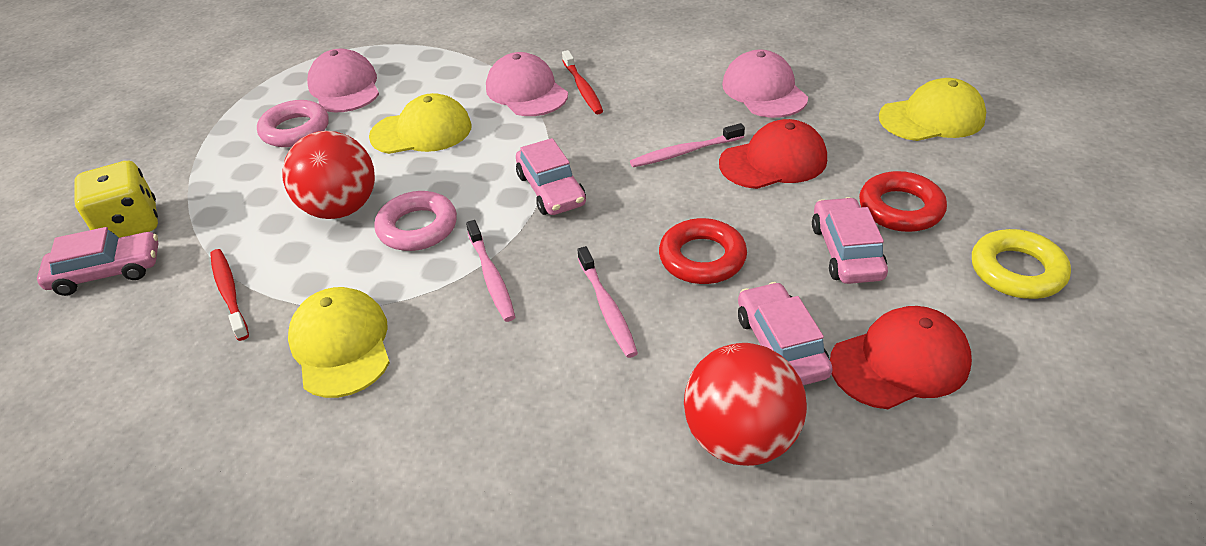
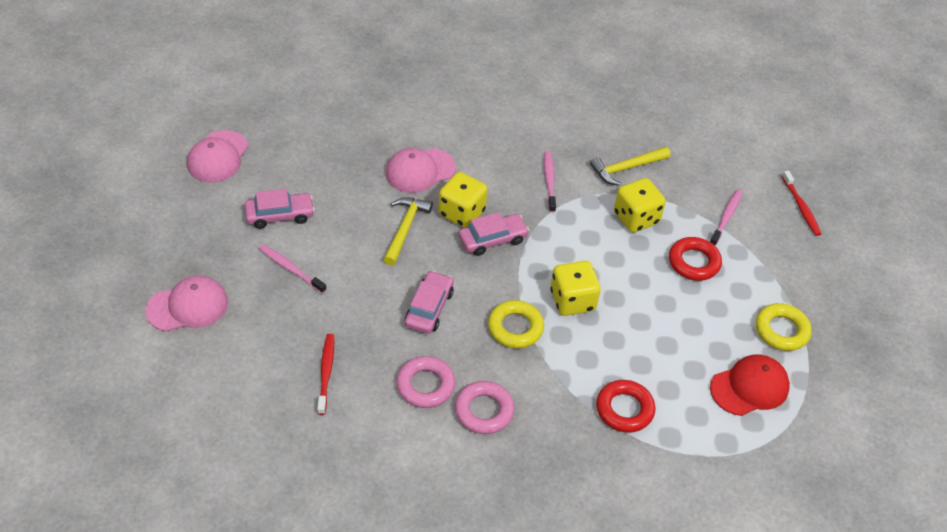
pink car: [37,227,158,296] [516,138,586,215] [738,282,833,385] [812,197,888,284] = 4 -> [244,189,315,229] [405,270,454,334] [459,212,529,256] = 3
red ball: [282,131,375,219] [684,343,807,466] = 2 -> none = 0
red cap: [719,119,827,189] [830,306,972,409] = 2 -> [710,355,790,416] = 1
yellow cap: [288,287,390,398] [369,93,472,154] [879,78,986,141] = 3 -> none = 0
yellow dice: [74,161,158,238] = 1 -> [438,172,488,228] [550,261,601,316] [614,178,666,233] = 3
yellow hammer: none = 0 -> [383,197,433,266] [590,147,670,186] = 2
yellow ring: [972,229,1071,299] = 1 -> [488,300,544,348] [756,303,812,351] = 2

